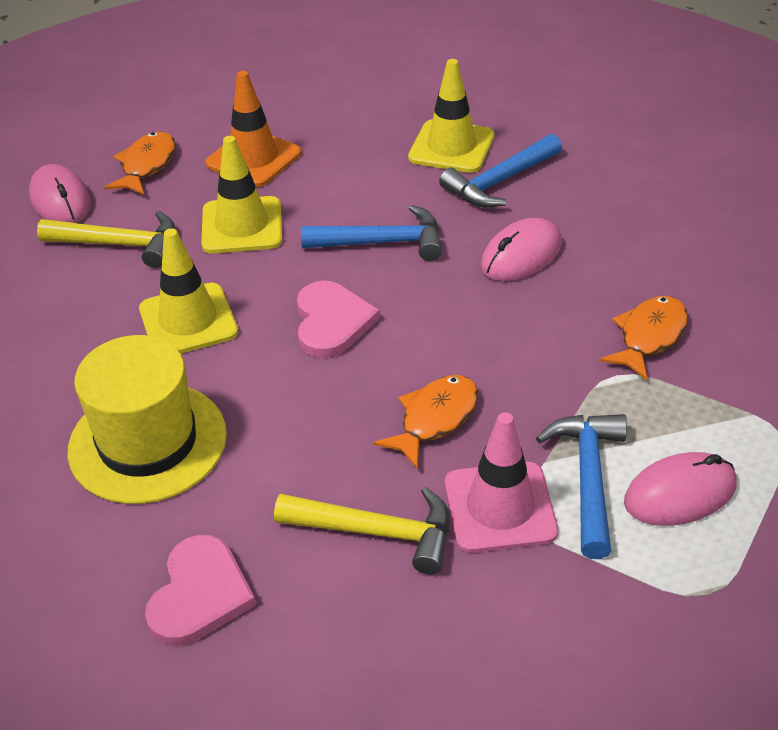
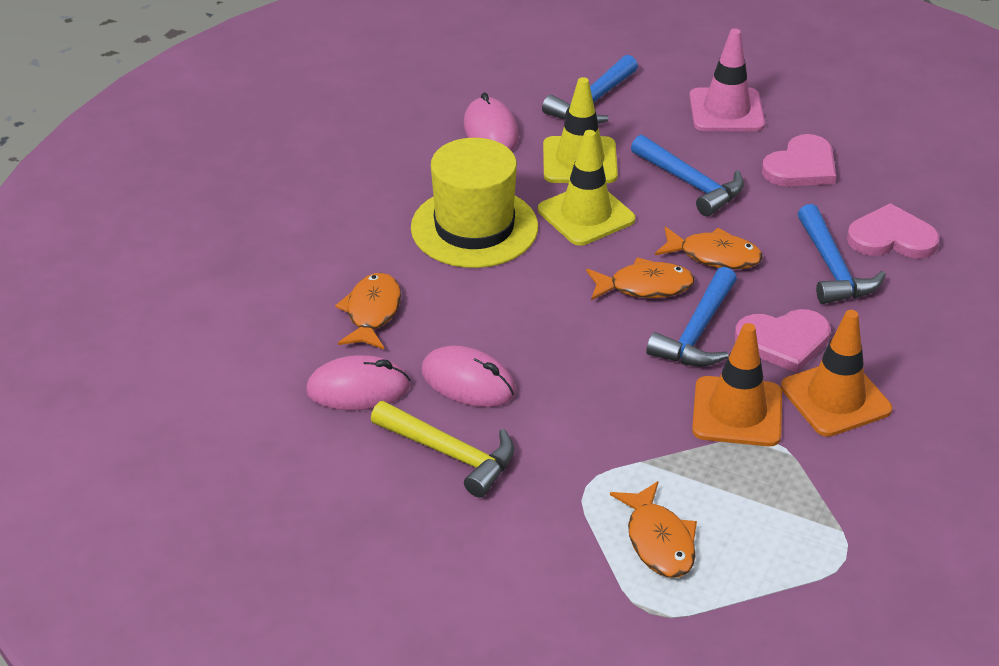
blue hammer: [301,205,442,261] [439,134,562,208] [536,414,627,559] = 3 -> [542,55,638,124] [631,135,744,216] [646,267,737,366] [798,204,886,304] = 4
orange fish: [104,132,176,195] [373,375,478,469] [600,296,688,380] = 3 -> [335,273,401,349] [586,257,694,300] [610,481,697,578] [655,227,763,269] = 4
orange traffic cone: [206,71,301,187] = 1 -> [692,323,782,446] [781,310,892,437] = 2
pink heart: [145,535,256,646] [297,281,380,358] = 2 -> [734,309,831,373] [762,134,836,186] [847,203,940,258] = 3
yellow hammer: [37,211,175,268] [274,487,449,575] = 2 -> [371,401,514,498] = 1
yellow traffic cone: [139,228,238,354] [201,136,282,253] [408,59,494,173] = 3 -> [538,130,635,246] [543,77,618,183] = 2

